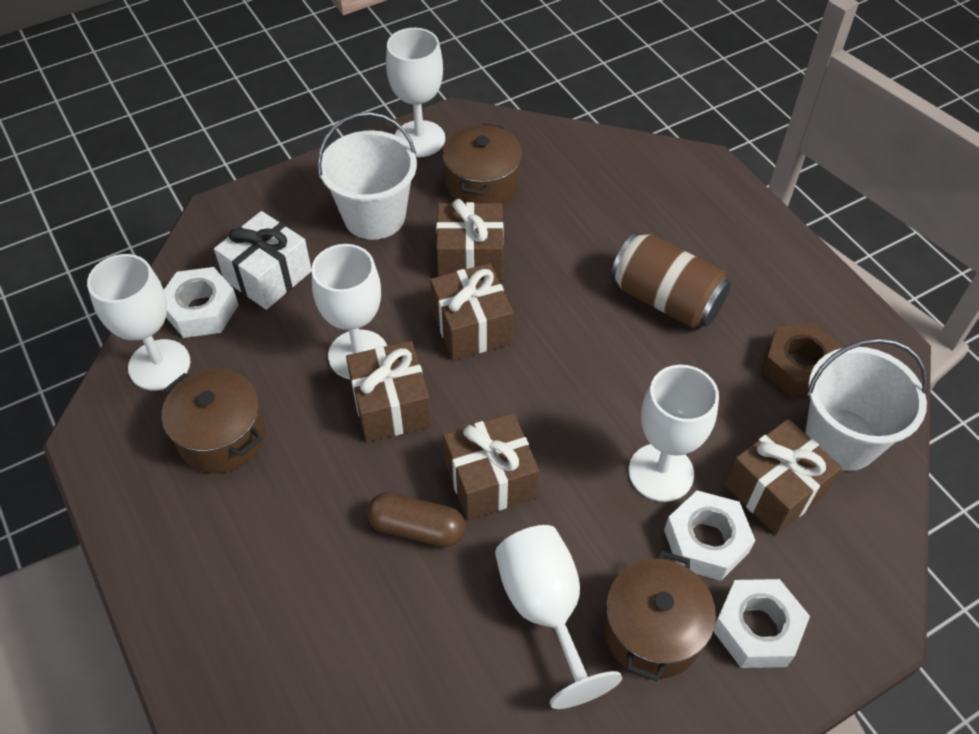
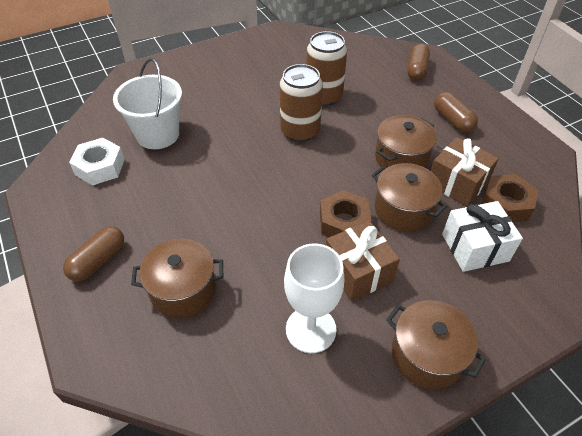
brown can: [611,232,731,328] = 1 -> [279,64,323,142] [306,31,347,106] = 2
brown capsule: [367,492,465,547] = 1 -> [63,226,124,281] [407,44,430,81] [434,92,478,133] = 3
brown gift: [346,341,431,442] [430,263,513,360] [436,199,504,281] [443,413,539,520] [725,419,842,535] = 5 -> [326,221,400,301] [431,137,499,207] = 2
brown nut: [762,323,843,397] = 1 -> [320,190,372,237] [481,174,538,222] = 2
brown pot: [162,369,265,473] [443,123,522,205] [604,550,716,681] = 3 -> [131,239,223,318] [372,163,447,232] [375,115,437,168] [386,300,486,389] = 4
white bucket: [317,112,417,240] [805,338,928,471] = 2 -> [113,58,182,149] = 1
white goblet: [87,254,190,390] [312,244,387,379] [386,28,445,157] [495,525,622,709] [629,365,719,502] = 5 -> [284,243,345,353] = 1
white nut: [164,267,239,338] [664,490,755,581] [713,579,810,668] = 3 -> [69,138,125,186] = 1

